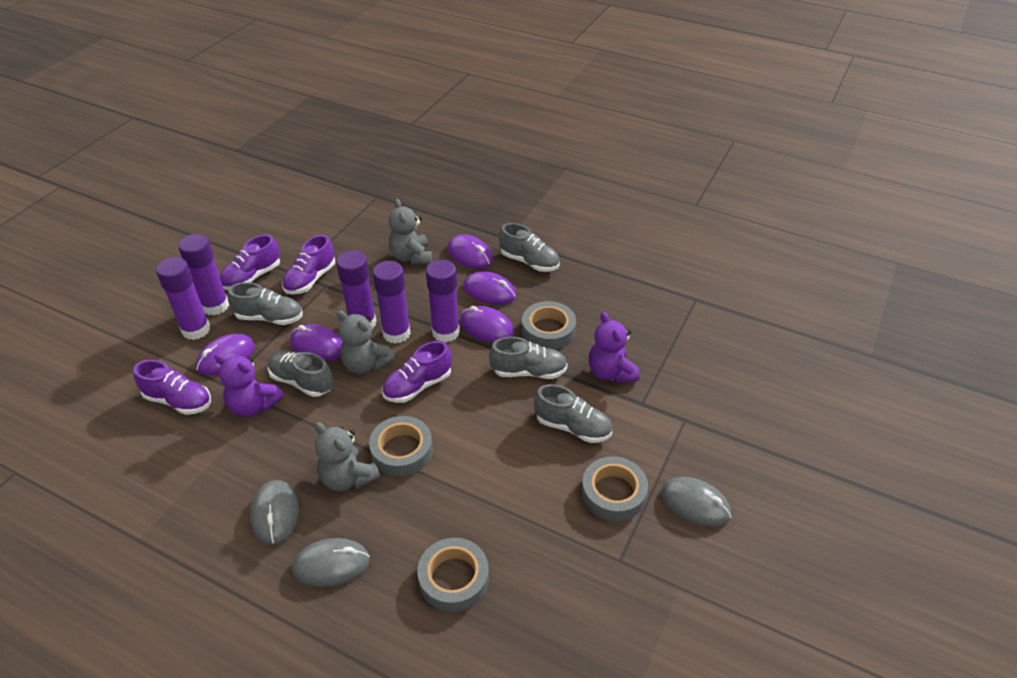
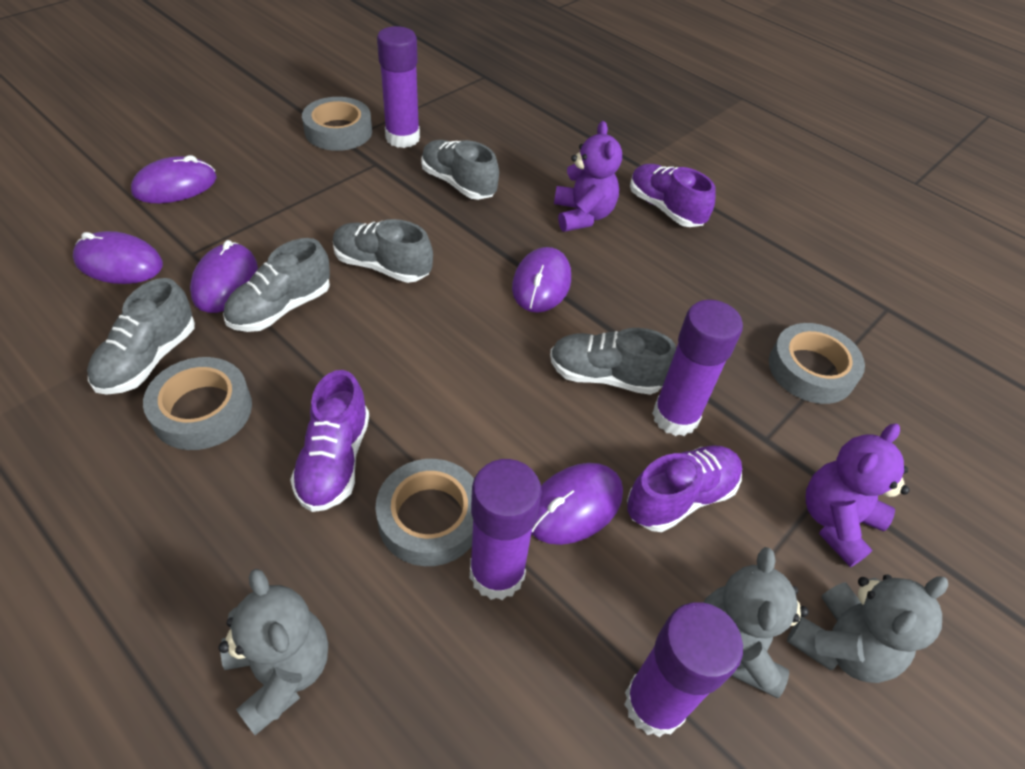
grey mouse: [250,480,299,545] [292,538,370,587] [661,477,731,527] = 3 -> none = 0
purple glue stick: [156,257,210,340] [178,234,229,316] [336,250,376,329] [373,261,411,344] [426,260,460,342] = 5 -> [377,26,420,148] [470,459,542,600] [624,602,743,737] [652,300,743,436] = 4
purple shoe: [133,360,211,415] [220,234,280,290] [282,235,335,294] [382,341,452,403] = 4 -> [290,370,369,512] [627,445,742,532] [630,164,716,227] = 3

